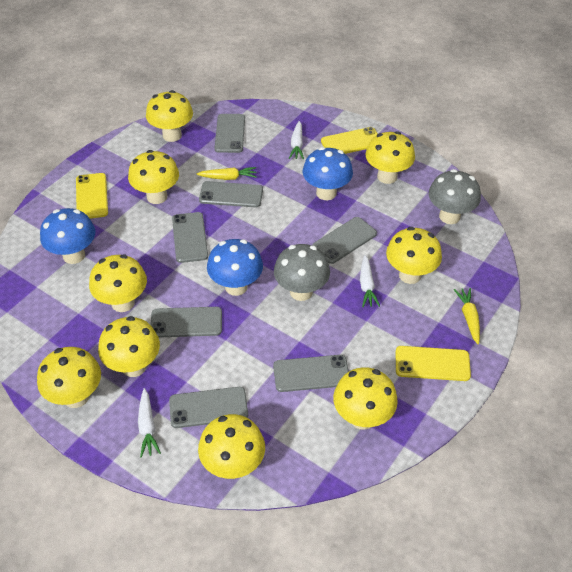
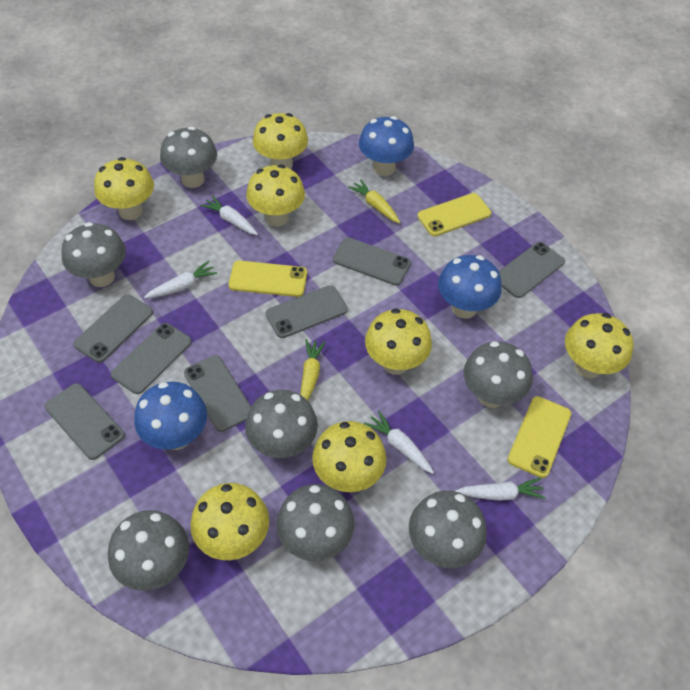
grey mushroom: [274,244,330,301] [429,169,481,224] = 2 -> [61,222,126,287] [108,510,189,591] [160,127,217,188] [245,390,318,458] [276,484,355,562] [409,491,487,568] [463,341,533,408] = 7
white carrot: [138,388,161,457] [289,121,304,159] [360,255,380,307] = 3 -> [144,261,218,298] [200,195,258,235] [364,410,434,474] [455,478,546,501] = 4
yellow mushroom: [37,347,101,408] [89,254,147,312] [98,316,160,377] [128,150,179,204] [146,90,193,142] [198,414,265,479] [333,367,398,430] [365,131,415,184] [386,227,442,284] = 9 -> [94,157,154,220] [190,483,269,560] [246,165,305,226] [253,113,308,169] [312,421,386,492] [365,308,432,375] [565,313,633,379] = 7

